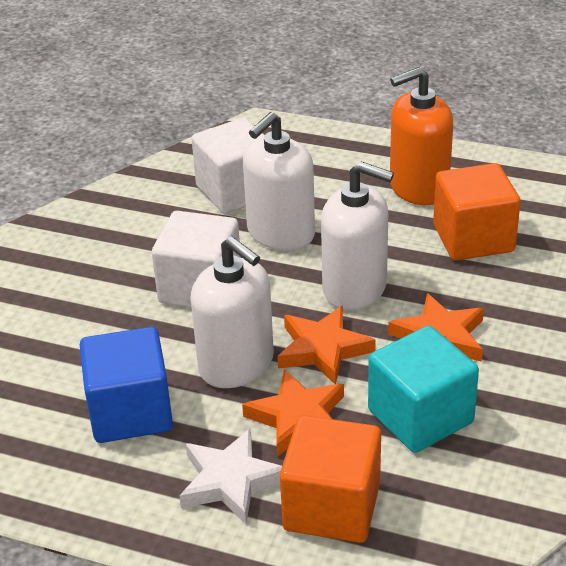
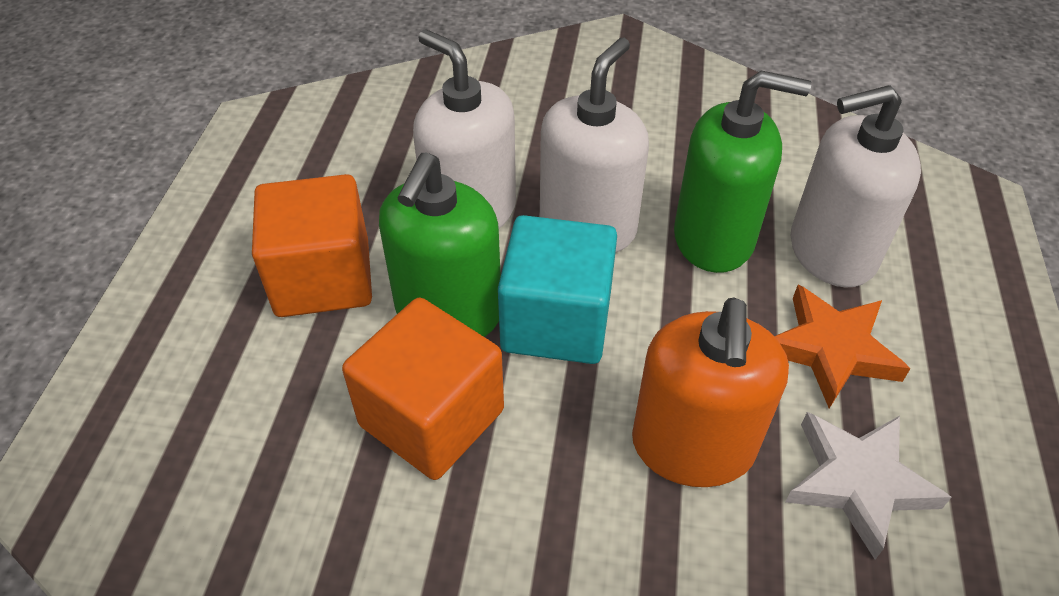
blue cube: [80,327,173,443] = 1 -> none = 0
green soap dispenser: none = 0 -> [379,153,501,337] [674,70,811,273] = 2
orange star: [242,369,344,457] [277,306,375,384] [388,293,484,362] = 3 -> [774,285,911,408] = 1
white cube: [152,211,241,308] [192,118,265,214] = 2 -> none = 0

